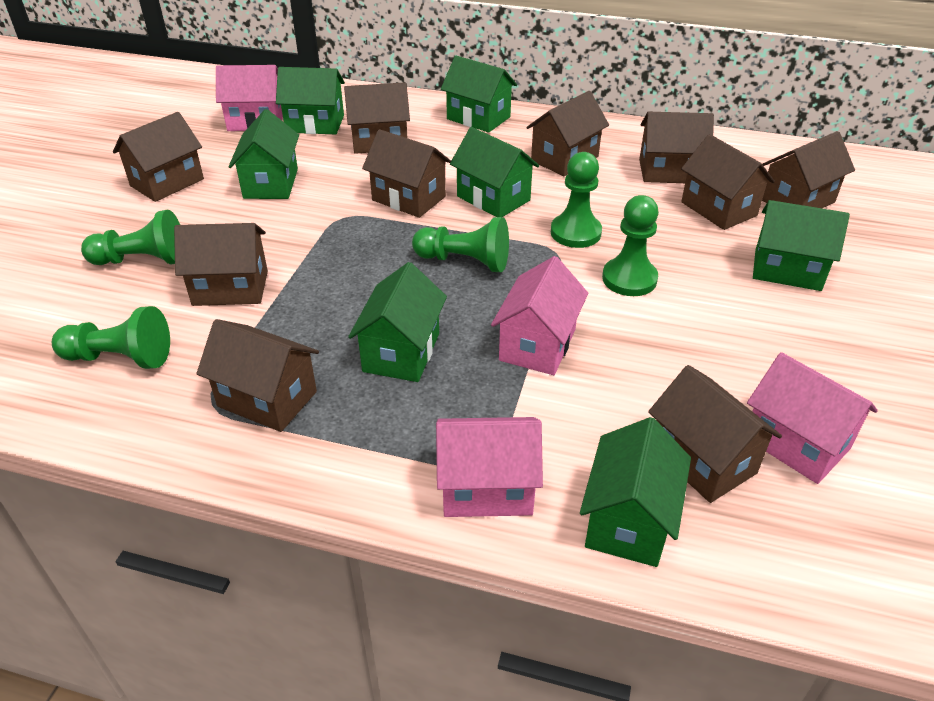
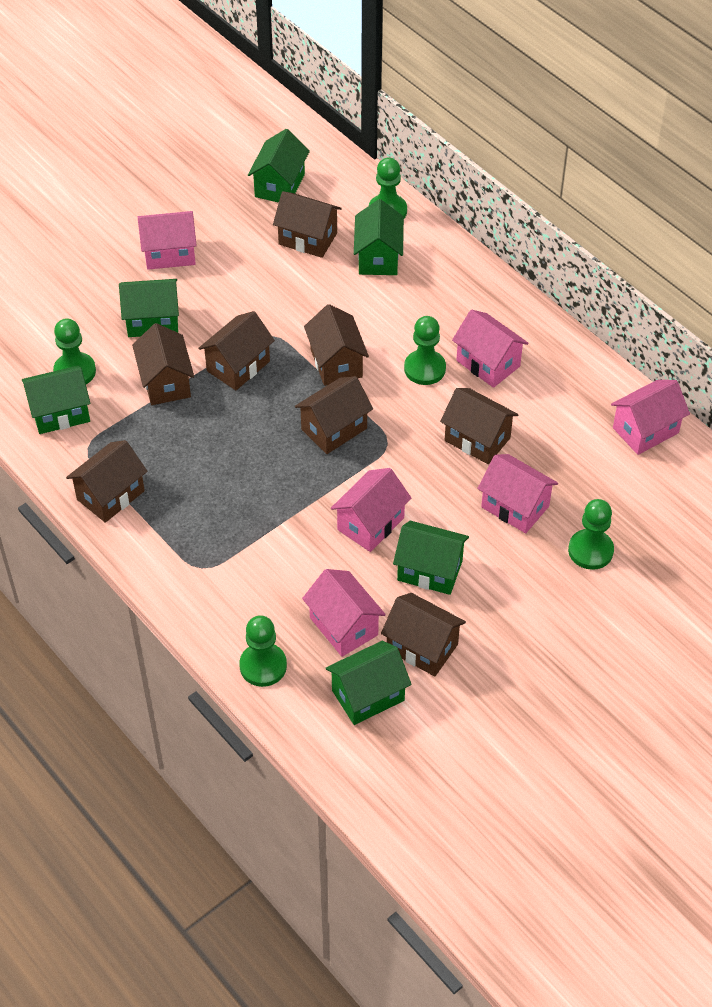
brown house: [113,112,204,202] [174,223,268,306] [196,319,319,432] [344,82,410,154] [362,129,451,218] [526,91,609,176] [639,112,714,183] [648,365,782,503] [681,134,775,230] [762,131,855,208] = 10 -> [66,440,148,523] [132,323,194,405] [198,311,275,391] [273,191,342,258] [295,376,373,454] [304,304,369,386] [381,593,466,676] [440,388,519,464] = 8
green house: [228,109,299,199] [276,67,345,134] [348,262,447,382] [441,56,517,133] [450,127,539,217] [580,417,691,567] [753,200,850,291] = 7 -> [22,366,90,434] [119,279,179,337] [248,129,310,203] [326,641,412,725] [354,199,404,275] [393,521,469,595] = 6
pink house: [216,65,283,131] [436,417,543,517] [491,256,588,375] [747,352,878,484] = 4 -> [138,211,197,270] [302,569,386,657] [331,468,412,552] [452,310,529,388] [477,454,558,533] [611,380,690,455] = 6

